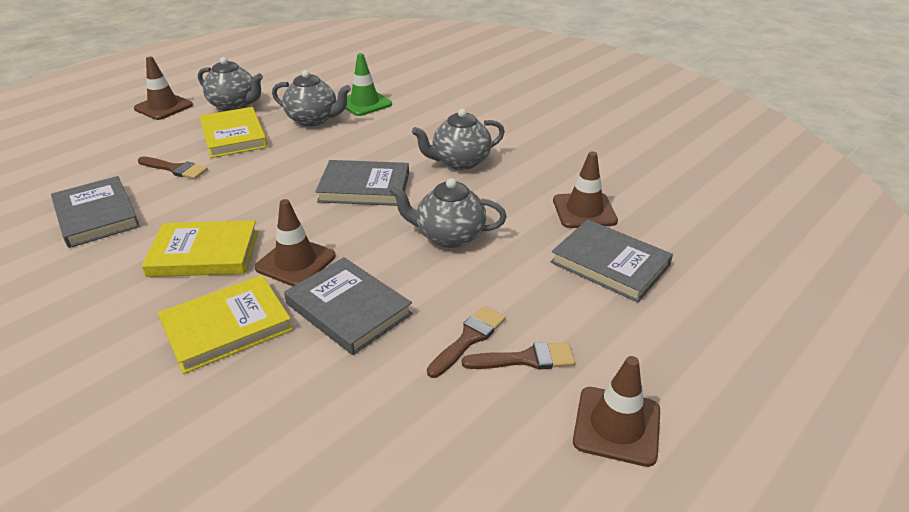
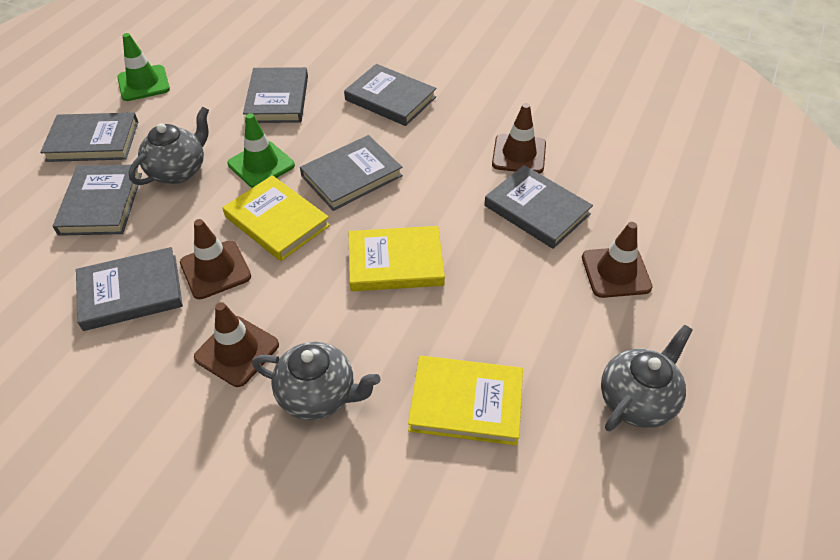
brown brush: [138,157,208,179] [427,306,506,378] [462,342,575,370] = 3 -> none = 0
green traffic cone: [346,53,392,116] = 1 -> [117,33,170,101] [227,113,295,188] = 2
grey book: [51,176,140,248] [284,257,413,355] [315,160,409,206] [551,219,673,302] = 4 -> [40,112,138,162] [53,165,142,236] [76,247,183,331] [243,67,308,123] [300,135,403,211] [344,64,436,126] [484,165,593,249] = 7
grey teapot: [198,57,263,111] [272,70,351,126] [389,178,507,248] [412,109,505,170] = 4 -> [129,106,209,185] [252,342,380,420] [601,325,693,431] = 3

